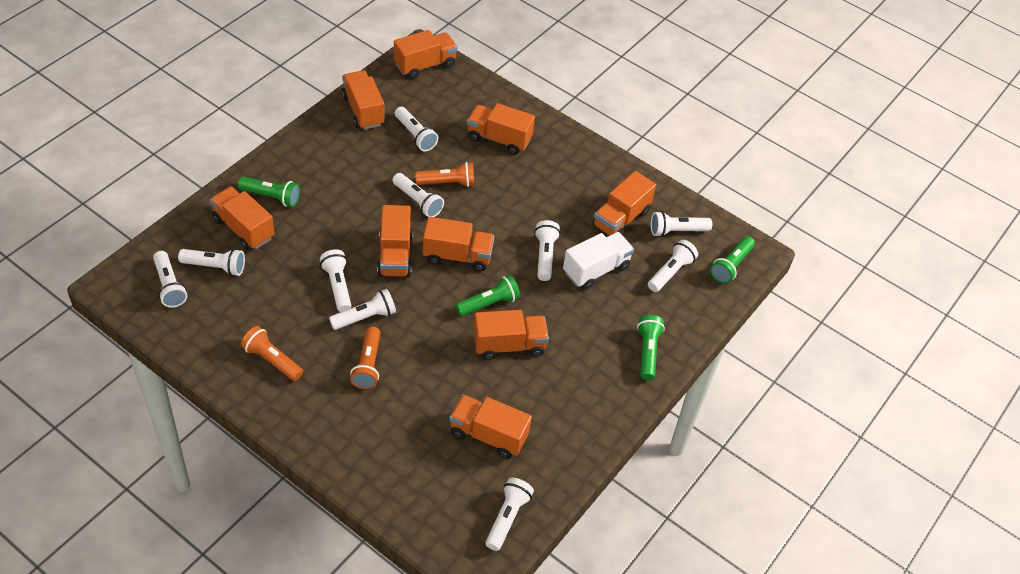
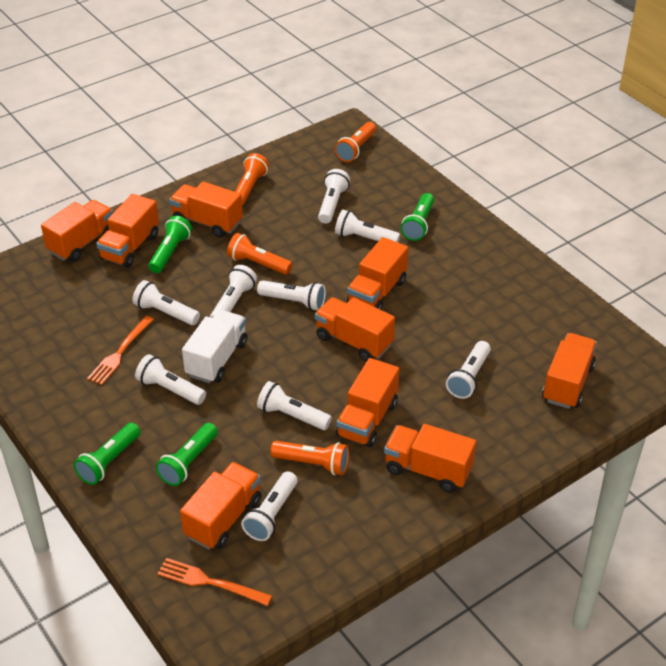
orange flashlight: [241,326,303,381] [350,327,380,389] [415,162,475,187] = 3 -> [227,233,292,275] [235,153,269,205] [270,441,349,475] [335,122,376,162] = 4
orange fork: none = 0 -> [87,316,154,385] [157,558,272,606] = 2
white flashlight: [153,251,187,308] [178,249,245,276] [320,249,351,312] [329,289,396,330] [392,173,444,217] [395,107,438,151] [485,478,534,551] [534,220,560,281] [648,240,698,292] [651,211,712,237] = 10 -> [132,280,200,325] [135,354,206,405] [210,265,257,318] [241,471,298,541] [257,280,326,311] [257,381,332,430] [318,169,350,224] [335,210,400,242] [446,341,491,399] = 9

